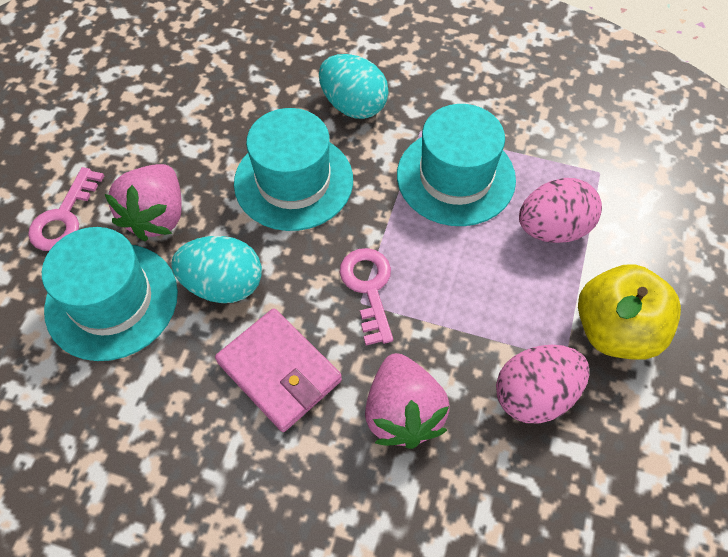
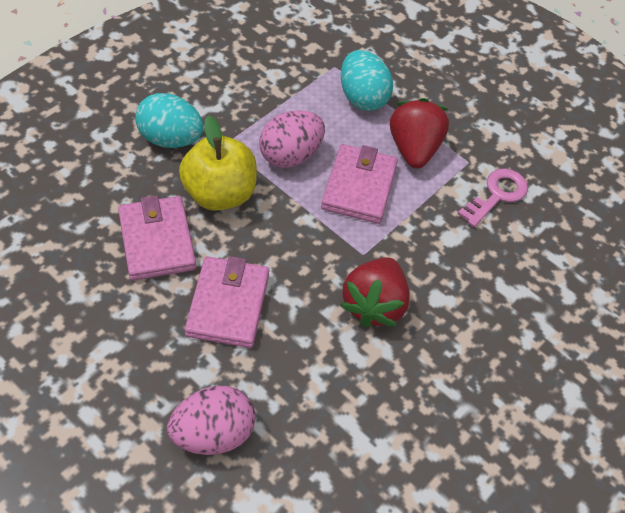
pink key: [28,167,104,251] [340,248,393,346] = 2 -> [458,168,528,227] = 1
pink strawberry: [105,164,182,241] [365,353,450,449] = 2 -> none = 0
pink wallet: [215,308,342,432] = 1 -> [118,195,196,281] [185,256,269,348] [321,144,398,224] = 3
red strawberry: none = 0 -> [340,257,410,328] [390,98,449,169] = 2
turquoise hat: [42,227,178,361] [234,108,353,231] [397,104,516,226] = 3 -> none = 0

